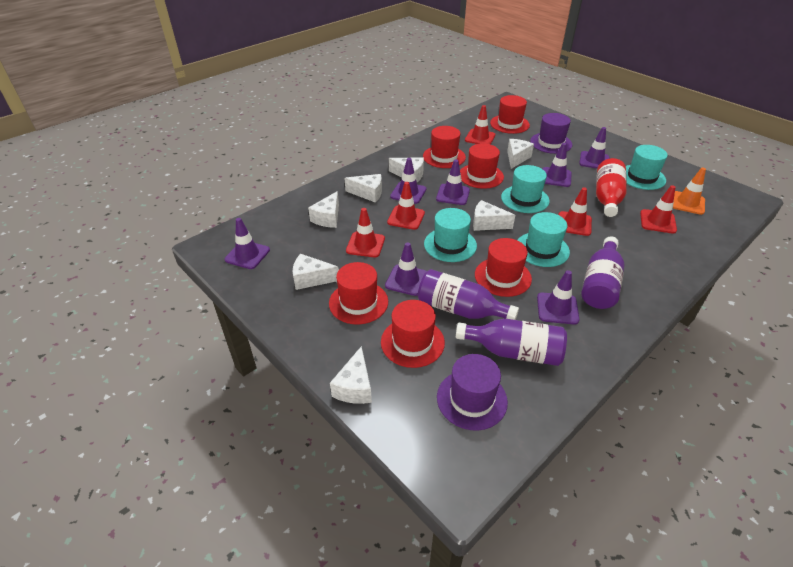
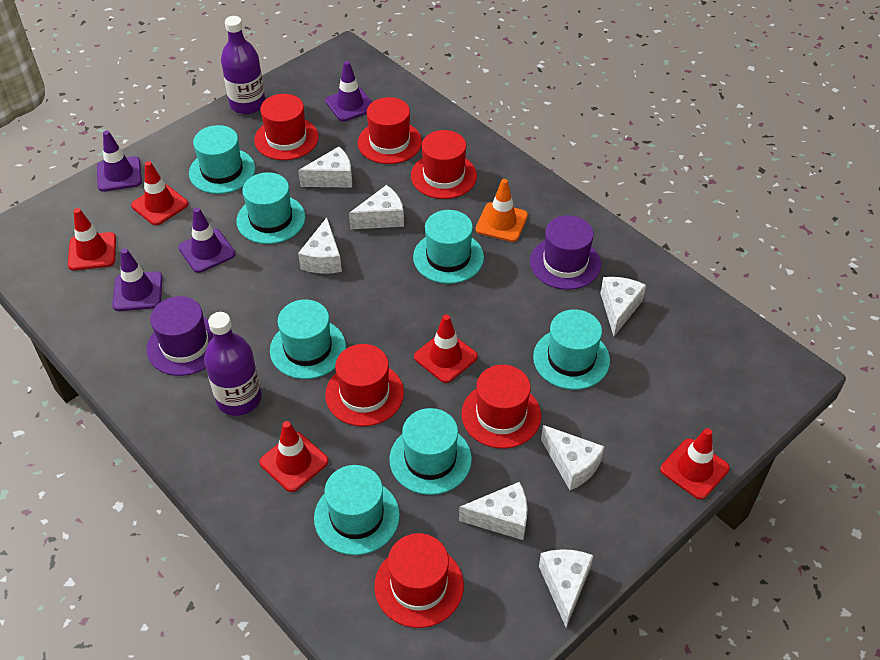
purple bottle: [418,269,519,320] [456,319,567,366] [581,236,625,309] = 3 -> [204,312,262,416] [221,16,265,114] = 2
purple traffic cone: [225,218,270,269] [385,242,427,296] [390,158,426,204] [436,159,470,205] [537,270,580,325] [542,143,572,187] [579,127,610,169] = 7 -> [97,131,142,192] [112,248,163,311] [178,207,235,273] [325,61,372,121] = 4
red bottle: [596,158,627,217] = 1 -> none = 0
turquoise hat: [424,208,477,262] [501,165,550,213] [517,212,570,267] [626,145,668,190] = 4 -> [189,125,255,194] [236,172,305,244] [270,300,346,379] [314,465,400,555] [389,408,472,495] [413,210,484,284] [533,309,610,390] = 7

